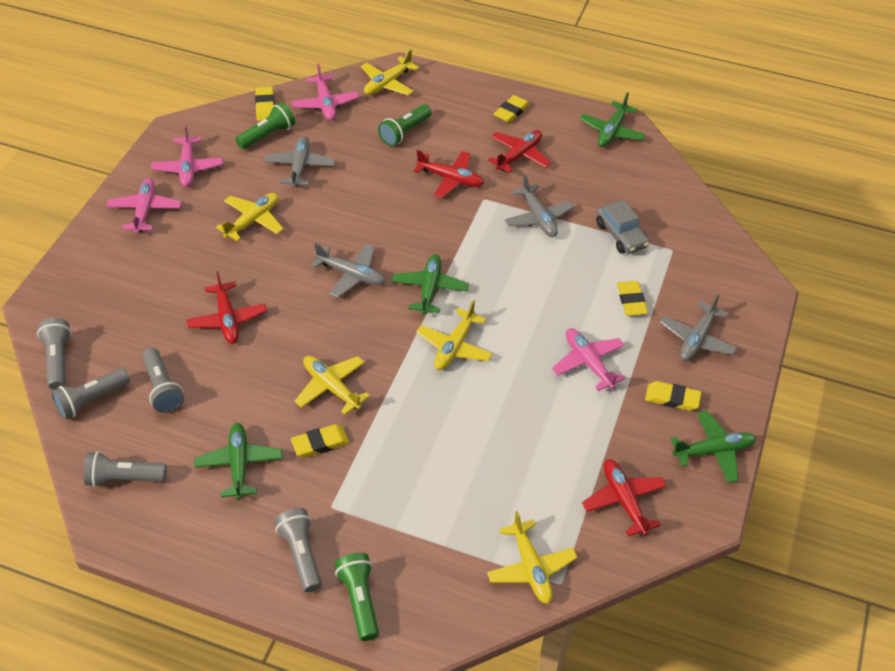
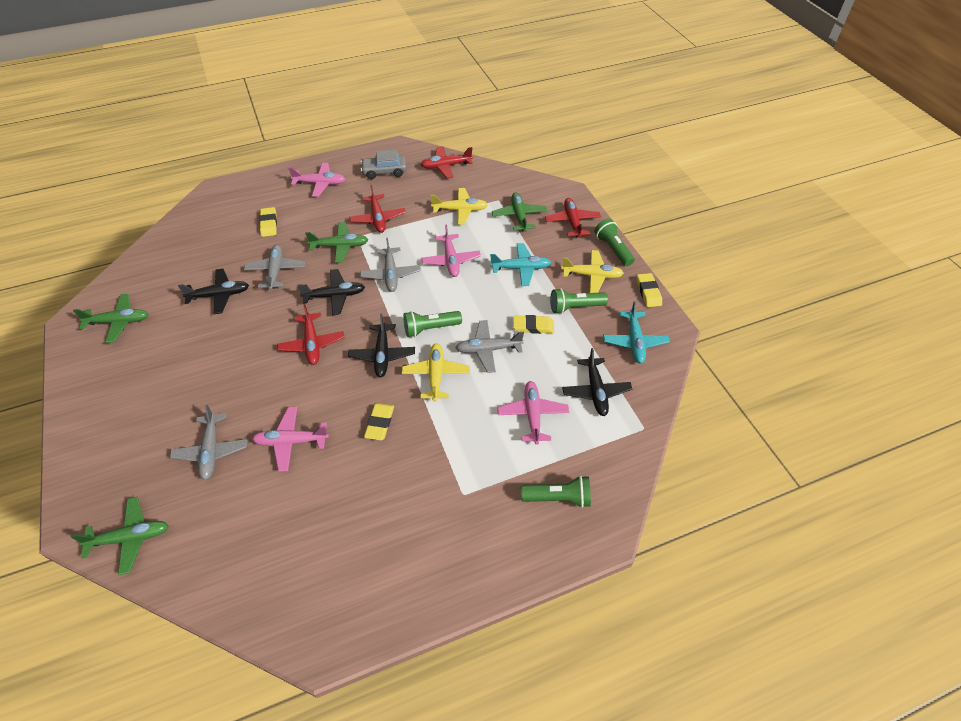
black plane: none = 0 -> [178,268,249,314] [297,269,365,315] [348,314,415,377] [562,348,632,416] = 4
green flashlight: [235,102,295,149] [335,553,379,641] [378,104,432,146] = 3 -> [403,311,462,337] [521,475,591,508] [550,288,608,314] [594,219,635,266] = 4
grey flashlight: [37,318,71,390] [51,368,130,420] [84,451,167,487] [142,348,184,413] [274,508,322,592] = 5 -> none = 0
turquoise plane: none = 0 -> [490,243,552,286] [603,301,670,363] = 2
yellow eraser: [255,87,275,121] [291,424,349,458] [494,95,530,123] [617,281,648,316] [645,381,701,411] = 5 -> [259,207,277,237] [364,403,394,440] [513,315,554,334] [637,273,662,307] = 4
yellow plane: [216,193,283,242] [295,356,370,415] [361,49,419,95] [416,300,493,370] [487,511,577,604] = 5 -> [402,343,470,402] [430,188,488,225] [561,250,624,293] = 3

